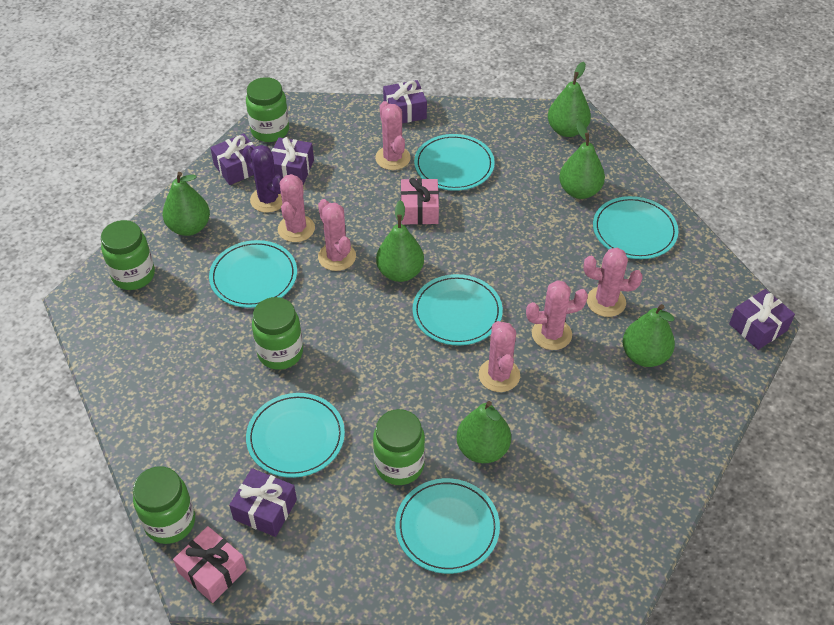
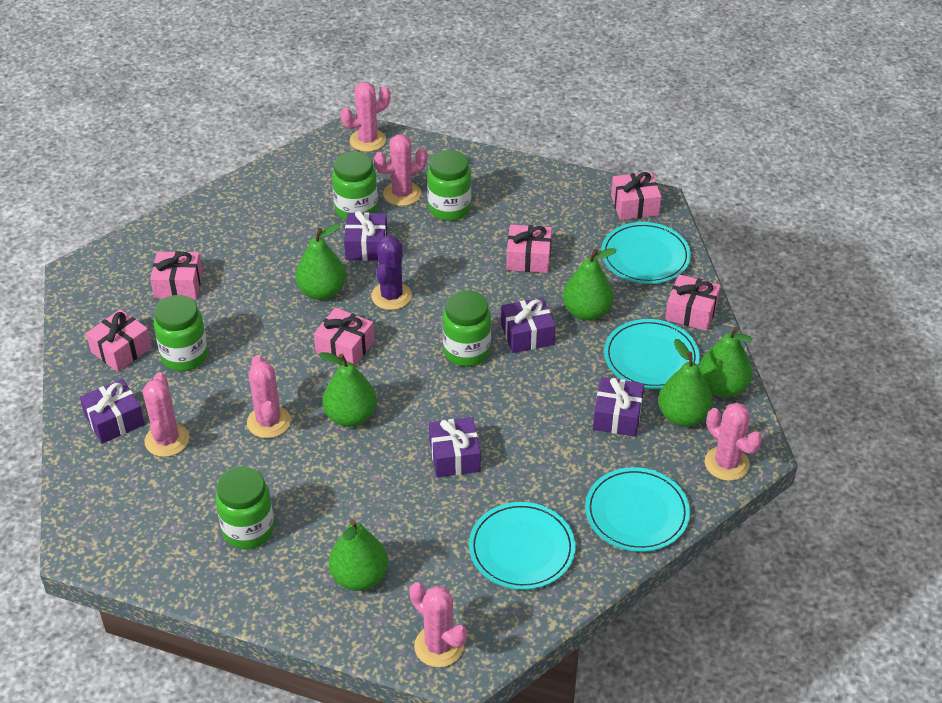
pink gift: [173,526,247,603] [401,178,439,225] = 2 -> [86,309,152,372] [150,251,203,299] [314,307,375,366] [506,224,552,273] [611,172,661,220] [665,274,721,331] = 6
turquoise plate: [209,240,297,308] [246,393,345,478] [395,478,500,574] [412,274,503,346] [414,134,495,191] [593,196,678,259] = 6 -> [469,502,576,590] [585,467,690,552] [601,222,691,284] [604,319,700,389] = 4

